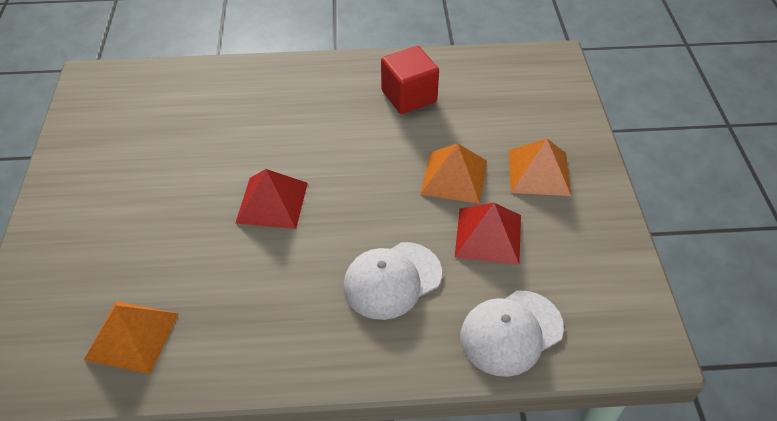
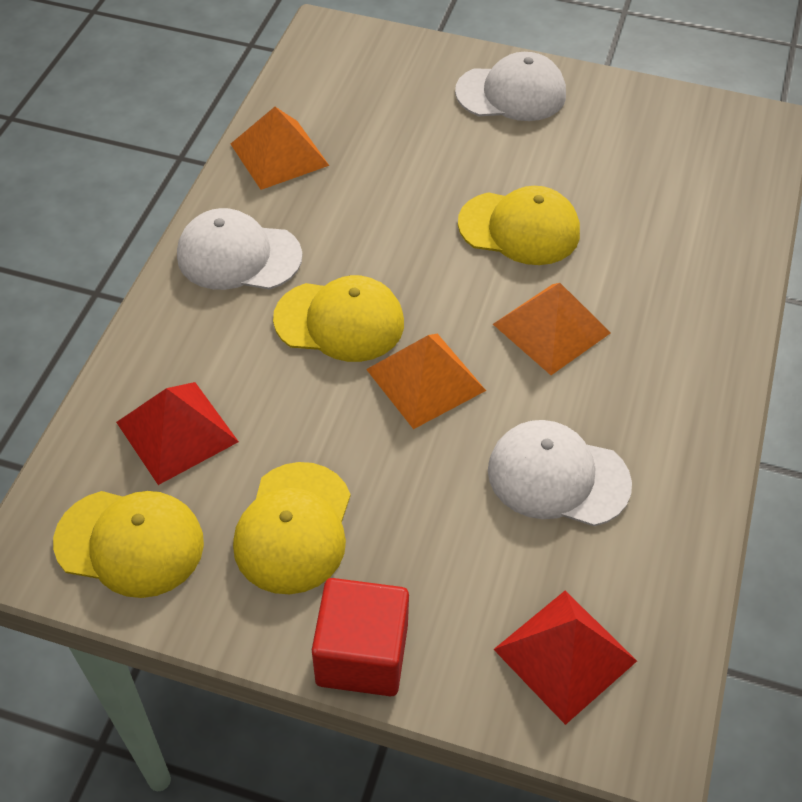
white cap: [343,242,442,320] [460,290,564,377] = 2 -> [177,208,302,290] [455,52,566,121] [488,420,632,526] = 3
yellow cap: none = 0 -> [53,491,204,598] [233,462,351,594] [273,275,404,362] [458,186,580,265] = 4

